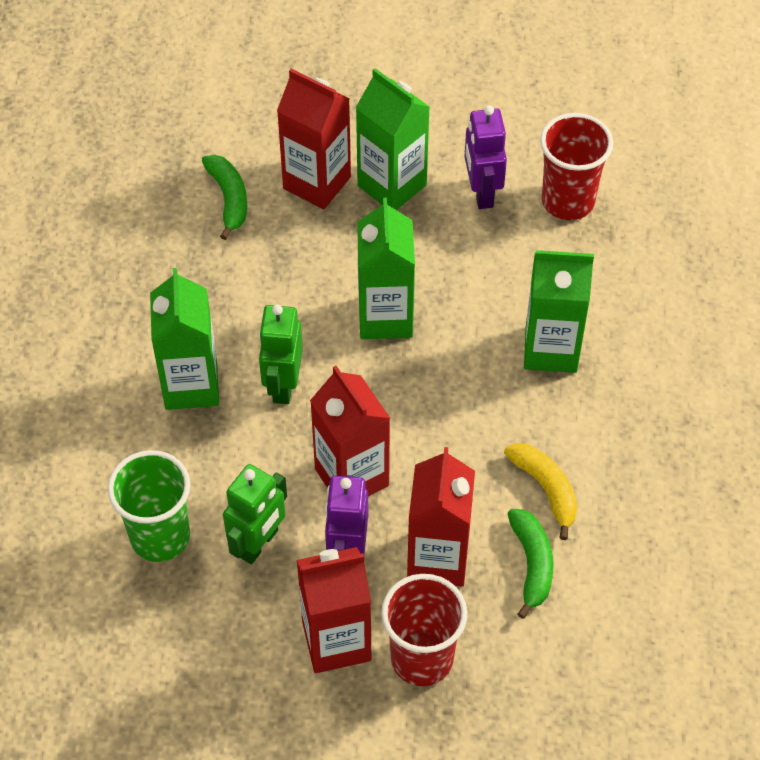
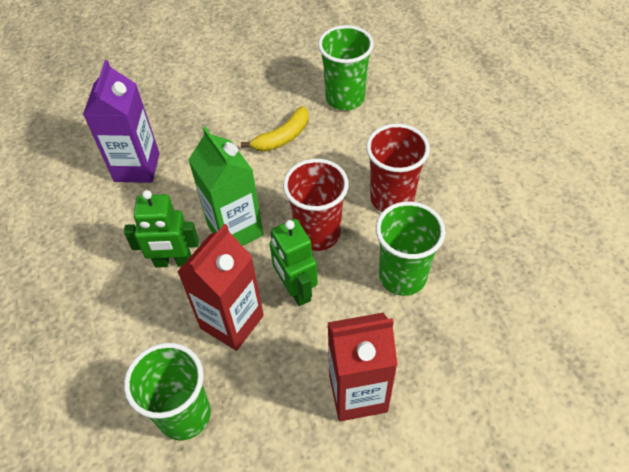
green banana: [202,155,247,240] [507,509,553,619] = 2 -> none = 0
green carton: [150,268,219,410] [356,68,430,210] [357,198,415,339] [524,250,594,373] = 4 -> [188,126,263,246] = 1
green cup: [108,450,190,562] = 1 -> [124,343,211,440] [318,25,374,111] [376,201,446,296] = 3
purple carton: none = 0 -> [83,60,160,183] = 1
purple robot: [325,475,368,555] [464,105,507,209] = 2 -> none = 0
red carton: [277,69,351,209] [297,547,371,673] [310,366,390,496] [407,447,475,586] = 4 -> [177,224,264,351] [327,313,398,421] = 2

